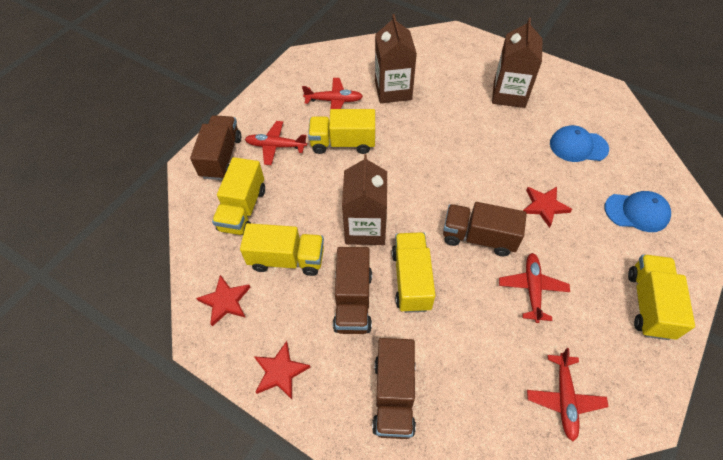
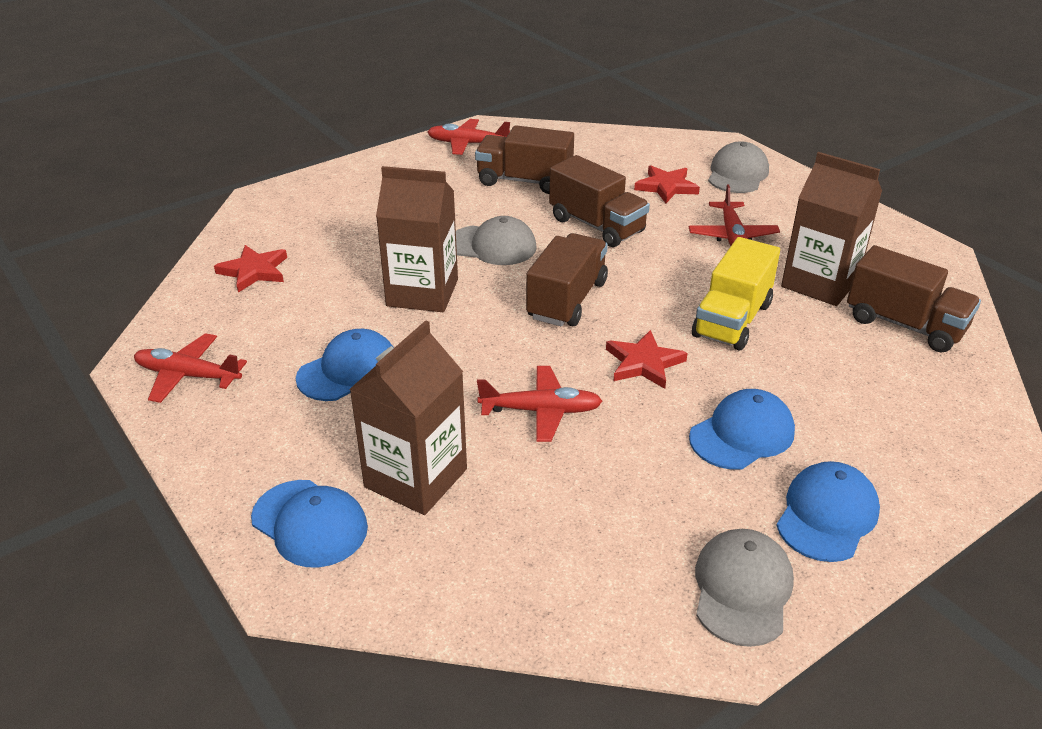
blue cap: [550,125,609,162] [605,191,671,232] = 2 -> [251,480,368,567] [296,329,394,401] [689,389,795,470] [776,461,880,562] = 4
grey cap: none = 0 -> [456,216,537,265] [695,529,794,647] [708,141,769,193] = 3
yellow truck: [212,157,265,235] [240,223,324,276] [308,109,375,154] [392,232,436,313] [628,254,695,340] = 5 -> [692,237,780,350] = 1

